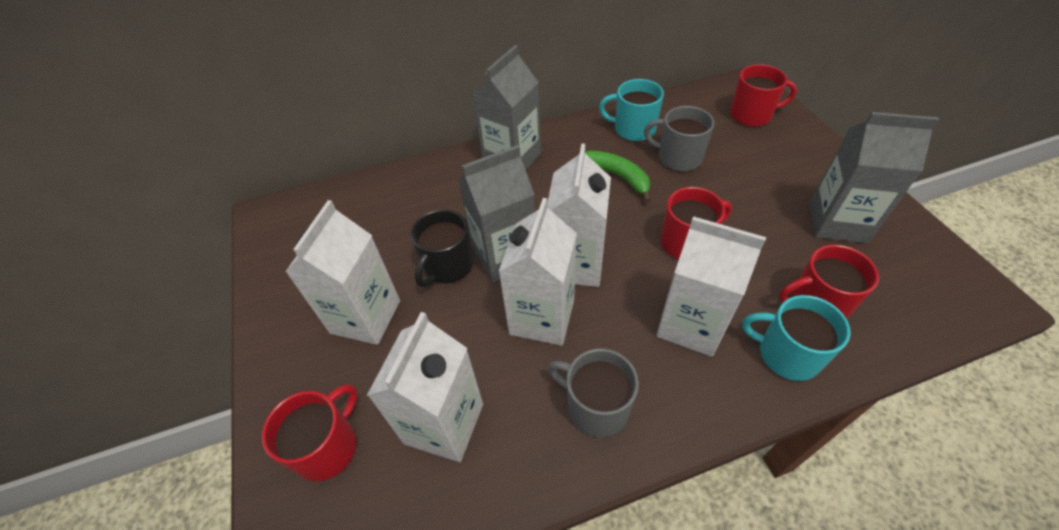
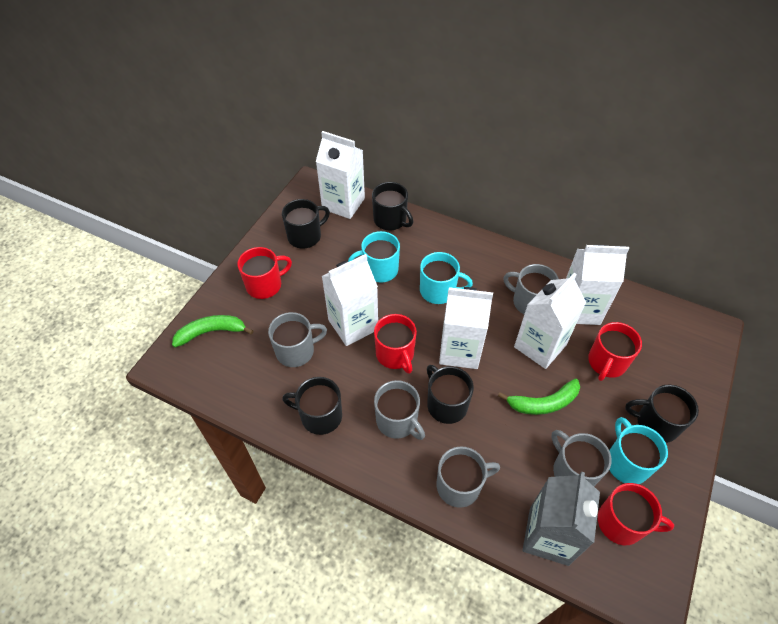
black mug: [411,209,473,287] = 1 -> [282,199,330,249] [282,377,342,435] [372,182,413,230] [427,365,474,424] [625,385,699,443] = 5
green banana: [585,151,651,203] = 1 -> [172,315,253,347] [498,378,580,415] = 2
grey carton: [458,145,535,282] [472,45,541,170] [810,112,939,243] = 3 -> [523,472,600,566] = 1
grey mug: [548,348,639,437] [644,106,714,171] = 2 -> [268,312,327,367] [374,380,425,440] [436,447,500,508] [503,264,559,314] [551,430,612,486] = 5
turquoise mug: [599,79,664,141] [742,295,851,381] = 2 -> [348,231,400,283] [420,252,473,304] [609,417,668,484] = 3

